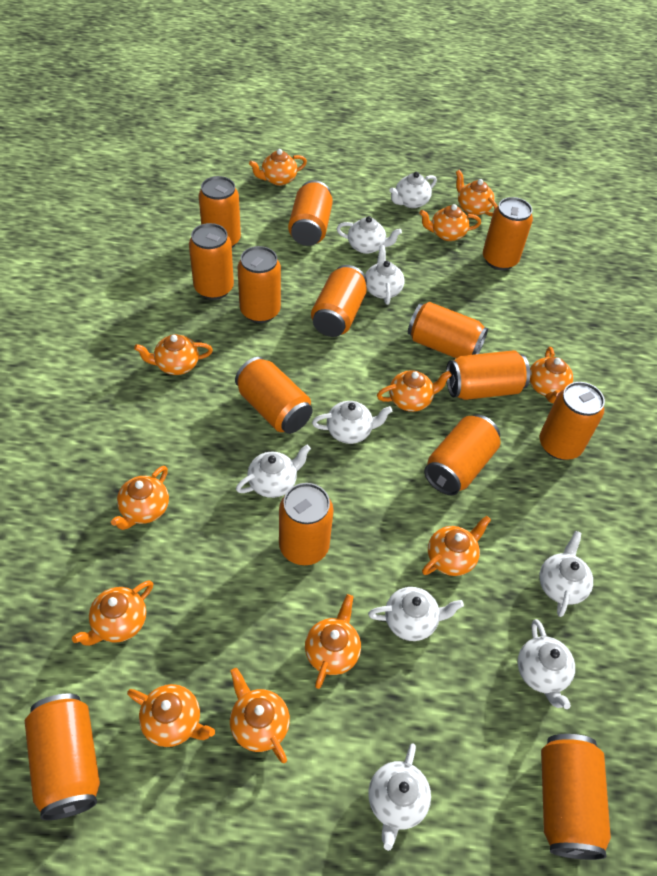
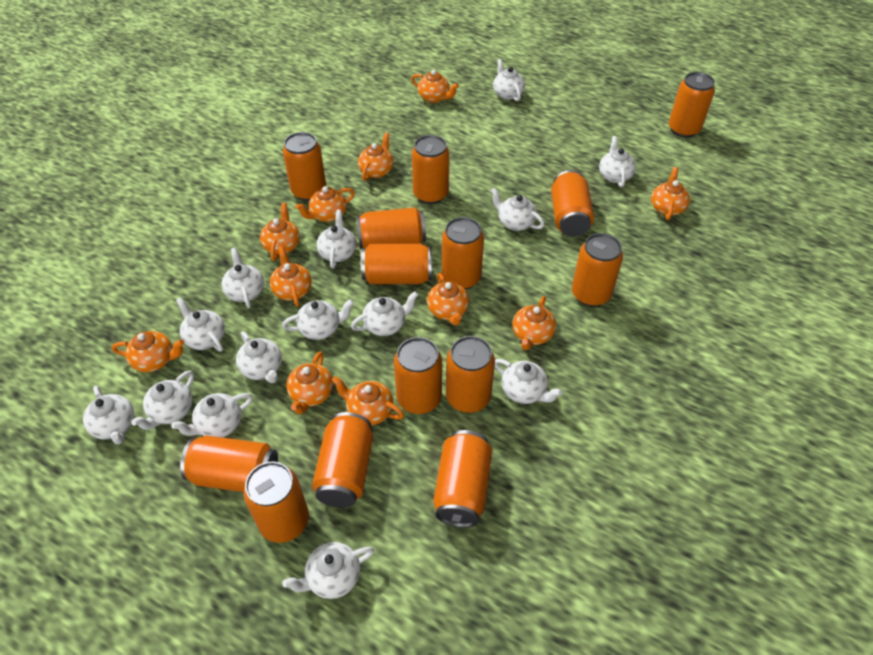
orange teapot: [72,580,153,646] [111,466,169,530] [127,684,215,747] [134,334,213,375] [230,668,290,763] [249,149,307,186] [305,594,361,689] [377,370,452,412] [420,204,481,241] [422,516,491,576] [456,170,497,216] [530,347,573,403] = 12 -> [112,331,184,372] [260,203,300,261] [270,246,312,307] [286,352,333,414] [295,186,355,222] [332,376,404,425] [358,132,394,181] [411,70,459,103] [427,272,469,325] [513,296,556,350] [651,167,690,220] = 11
white teapot: [236,445,311,498] [312,401,392,444] [336,216,402,254] [365,245,404,305] [368,587,464,641] [368,743,431,851] [389,172,437,208] [518,619,575,709] [539,531,593,617] = 9 -> [83,386,134,444] [131,371,194,430] [171,393,253,437] [176,297,225,352] [222,248,264,308] [236,331,282,383] [282,299,354,340] [282,542,374,599] [317,210,356,269] [351,291,418,336] [491,188,545,231] [493,59,525,101] [495,359,563,404] [599,136,636,187] = 14

